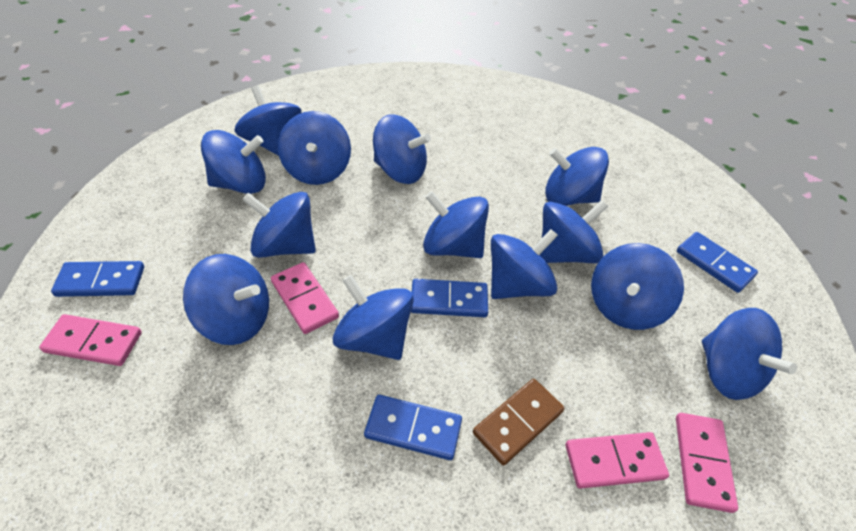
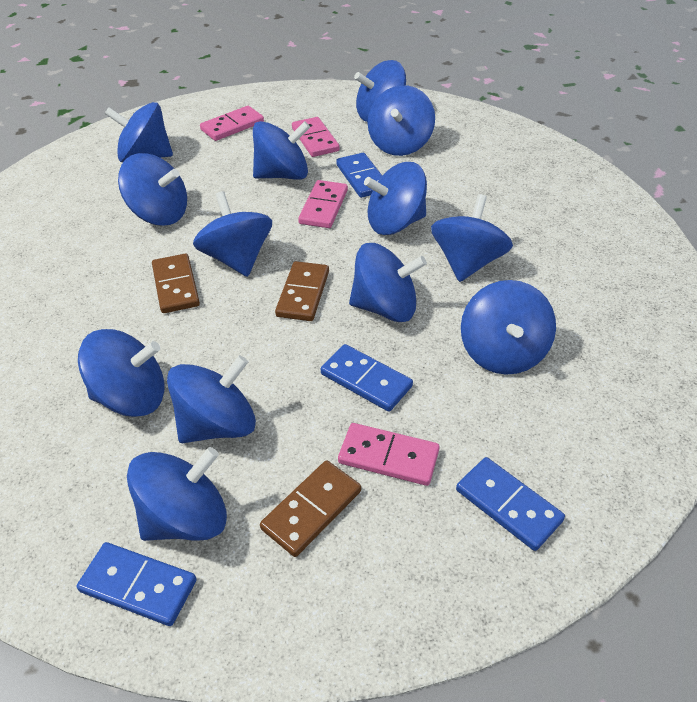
brown domino: [473,379,564,465] = 1 -> [152,254,200,313] [260,460,361,557] [275,261,329,321] = 3

